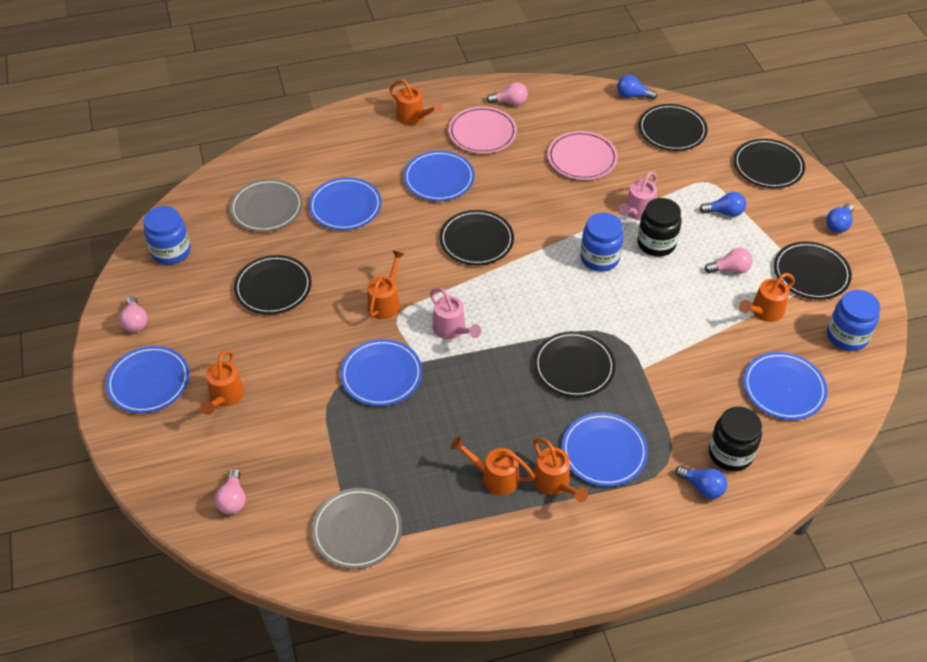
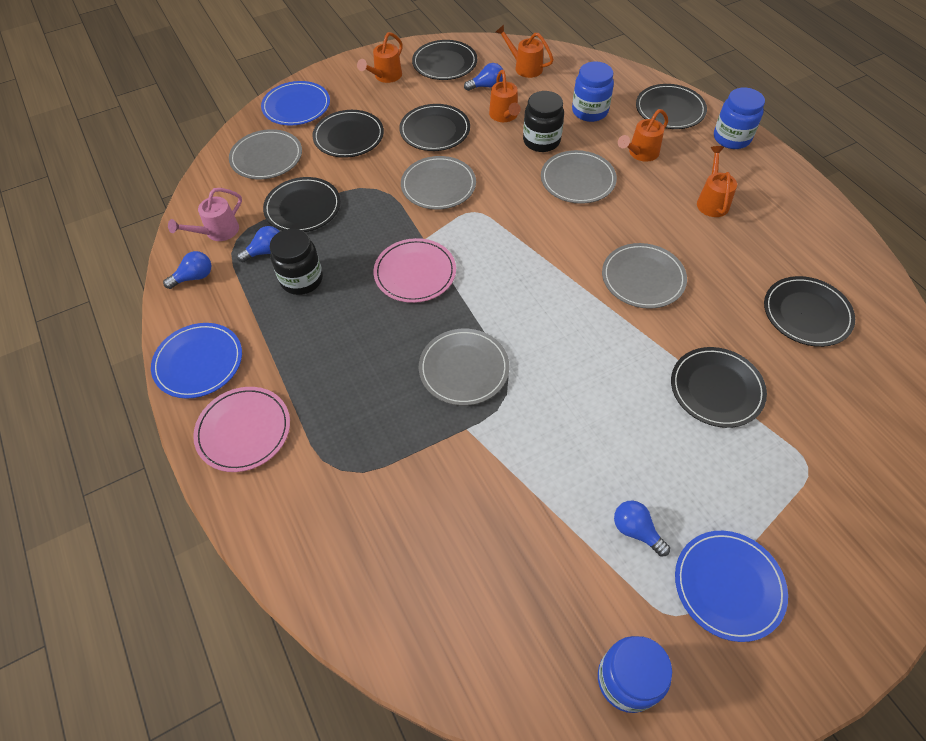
black plate: [234,255,312,314] [440,210,514,265] [534,331,616,398] [639,104,708,151] [734,139,805,188] [774,241,852,300] = 6 -> [263,177,341,232] [312,110,384,158] [399,104,470,151] [412,40,477,80] [636,84,707,129] [671,347,767,428] [764,276,855,347] = 7
blue plate: [106,346,190,413] [309,177,382,230] [340,339,422,406] [404,150,475,201] [562,412,648,486] [743,352,828,420] = 6 -> [151,323,242,398] [261,81,330,126] [675,531,788,642] = 3
grey plate: [230,179,303,232] [312,488,402,569] = 2 -> [229,129,302,179] [401,156,476,210] [419,329,509,406] [541,150,617,204] [602,243,687,309] = 5
orange watering can: [200,350,244,415] [367,250,405,319] [389,79,443,125] [451,437,535,495] [533,438,588,503] [739,273,795,322] = 6 -> [357,32,403,83] [489,70,521,122] [495,24,554,78] [618,109,668,162] [697,146,737,217] = 5
pink light bulb: [119,296,148,332] [215,469,246,515] [487,82,528,106] [705,248,753,274] = 4 -> none = 0
pink watering can: [430,288,481,339] [618,171,657,220] = 2 -> [168,188,242,241] = 1

